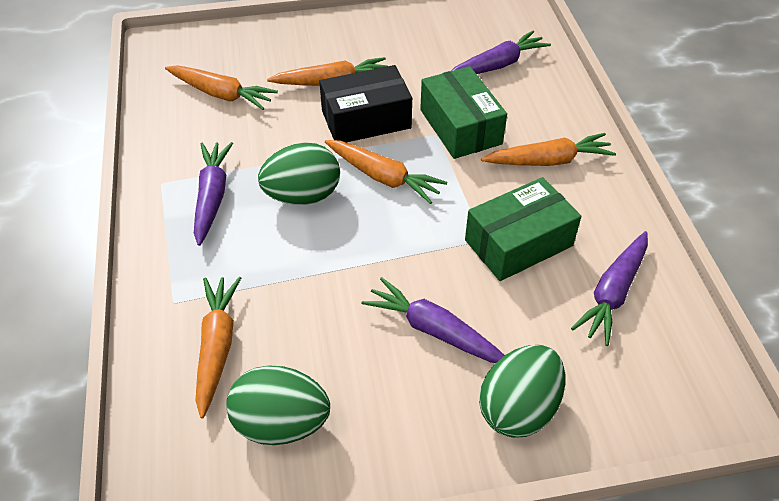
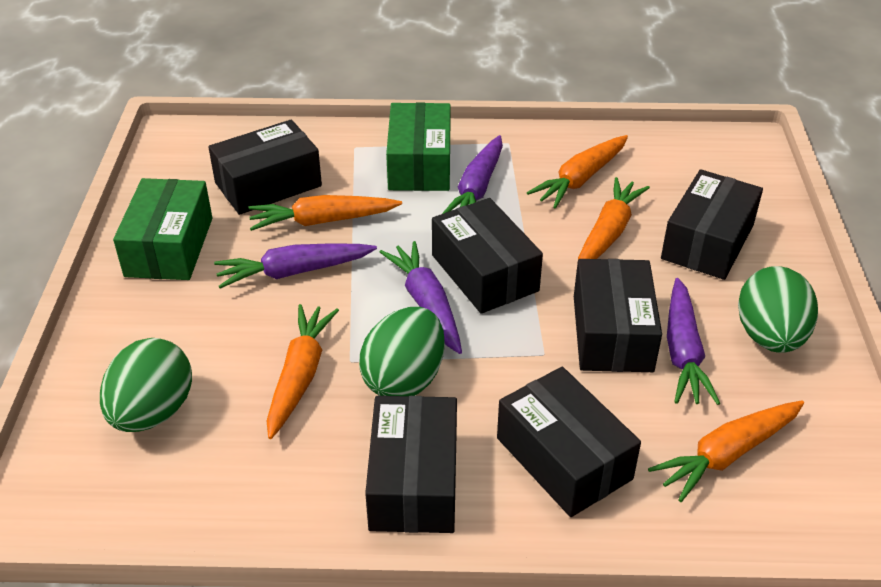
black box: [319,65,412,143] = 1 -> [208,120,322,215] [365,396,457,533] [432,198,543,314] [497,367,641,517] [574,259,662,372] [661,169,763,280] = 6

